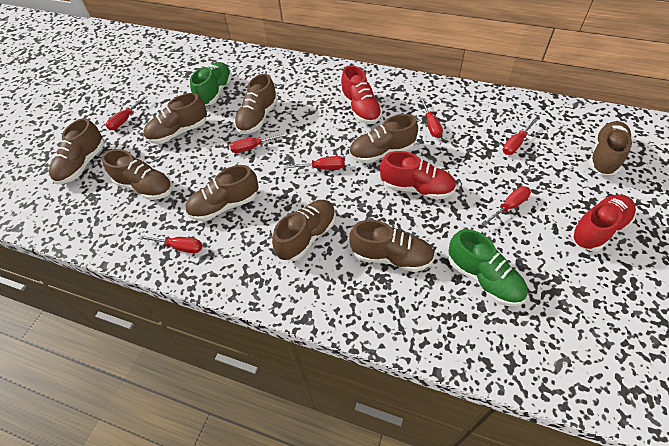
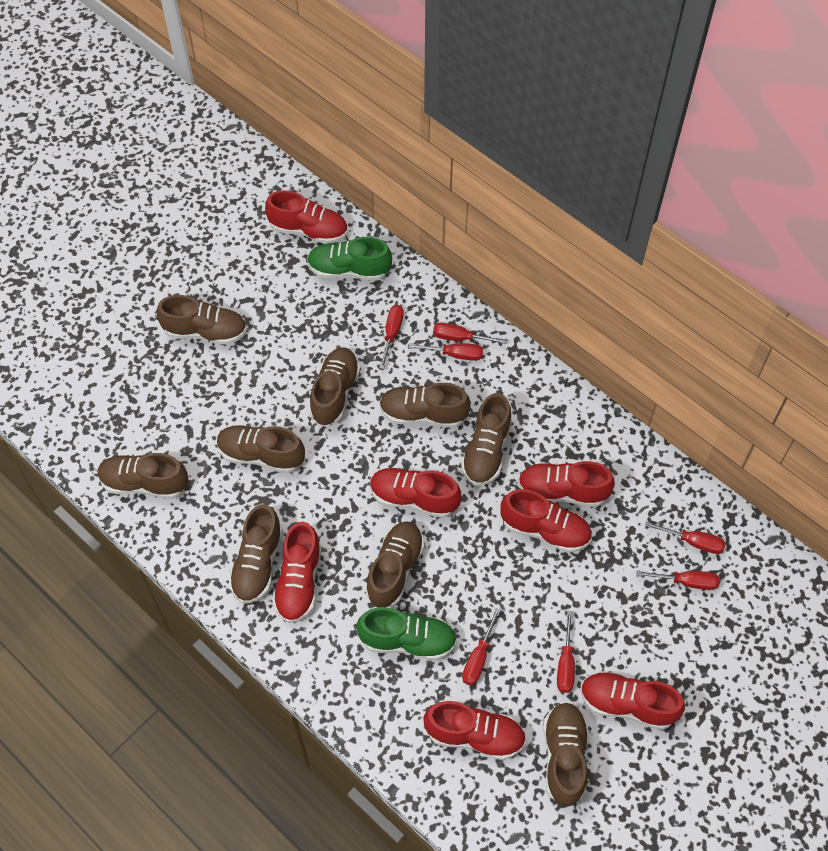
red shoe: [341,65,382,124] [380,151,456,200] [571,194,636,251] = 3 -> [265,190,348,244] [272,522,322,623] [370,468,461,518] [423,701,526,760] [500,489,592,553] [518,461,615,507] [581,671,685,730] = 7

